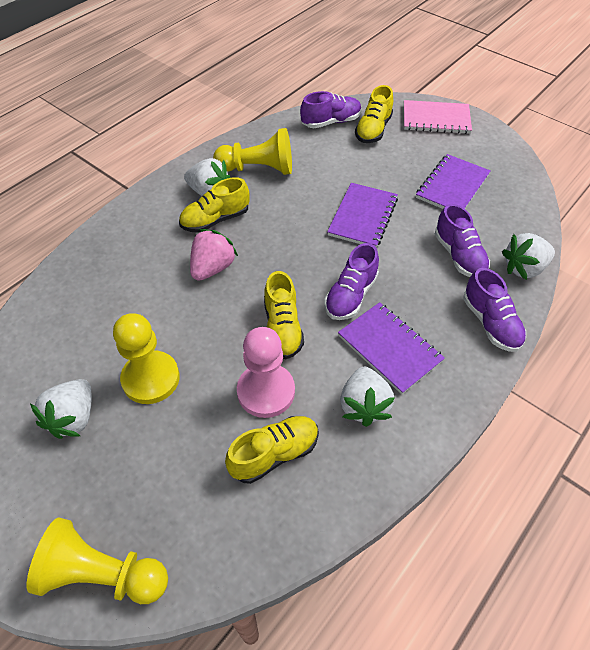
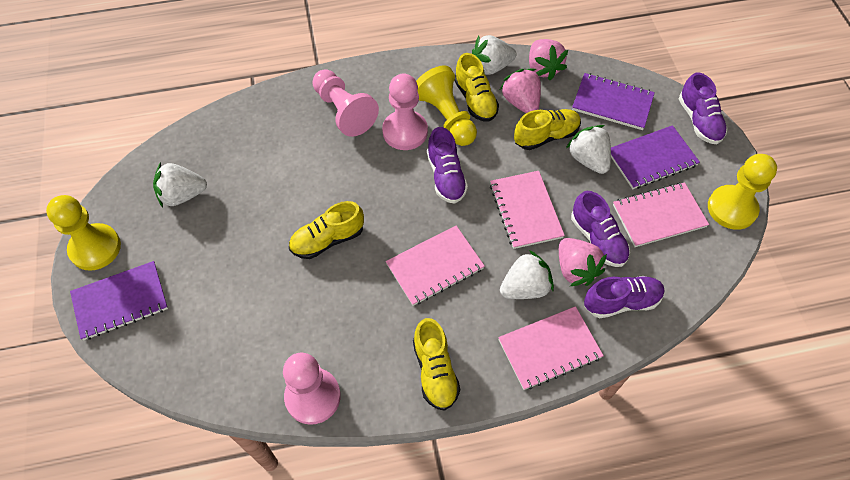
pink notebook: [404,100,472,134] = 1 -> [386,225,485,306] [490,171,565,249] [498,306,604,390] [613,182,709,247] = 4
pink pawn: [237,327,295,418] = 1 -> [283,353,341,425] [312,69,379,137] [382,74,428,150] = 3
pink strawberry: [190,229,238,281] = 1 -> [500,69,541,113] [529,39,568,80] [559,238,607,286] = 3

